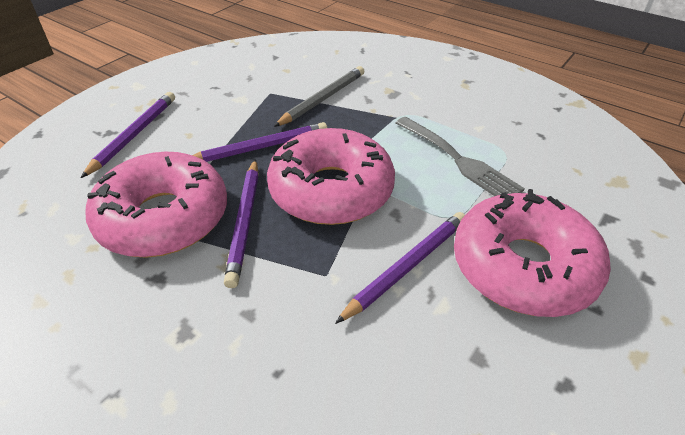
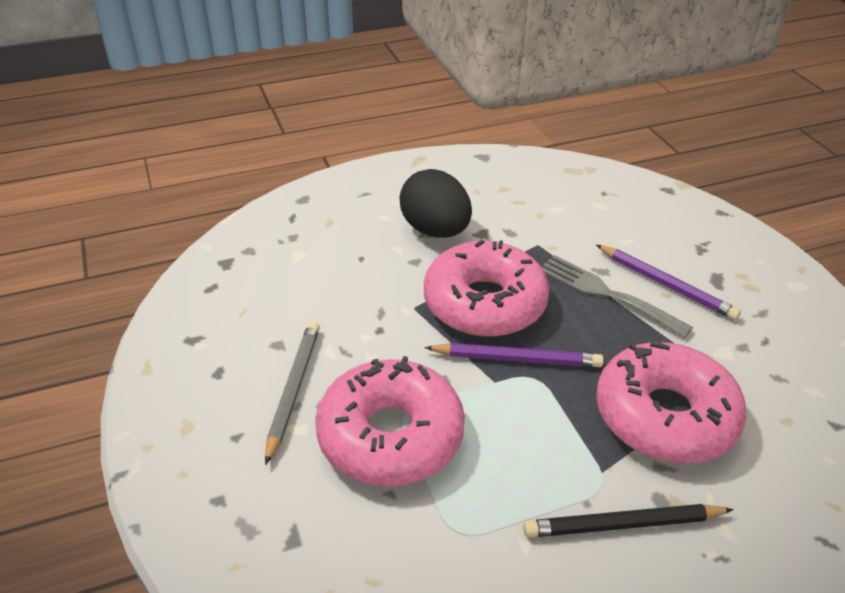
black egg: none = 0 -> [399,169,472,238] = 1
black pencil: none = 0 -> [523,504,734,538] = 1
purple pencil: [81,92,175,178] [193,122,327,162] [224,159,259,288] [335,212,465,324] = 4 -> [424,343,604,367] [596,245,741,320] = 2

